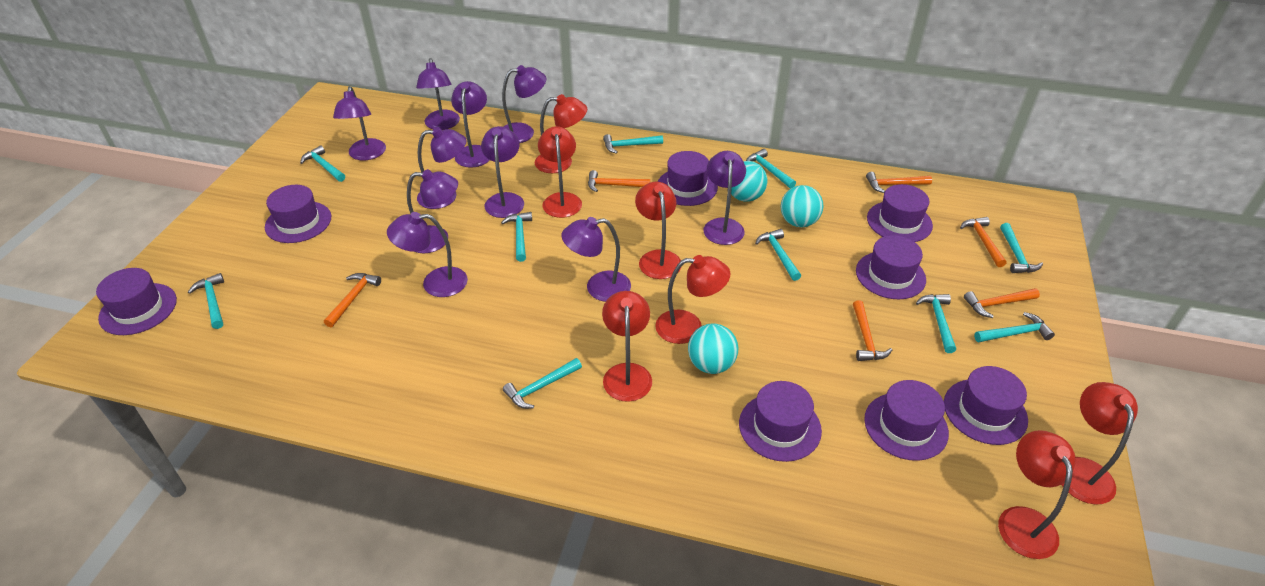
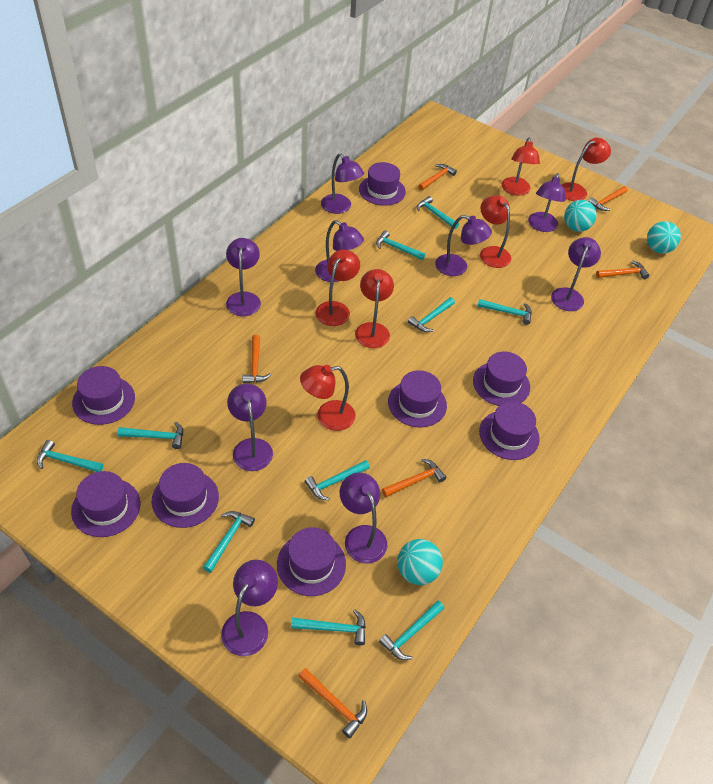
purple lamp: [333,86,386,160] [387,212,468,297] [407,169,458,253] [416,58,460,130] [417,127,466,209] [451,81,490,168] [481,126,524,218] [502,65,546,143] [562,217,631,302] [703,151,746,245] = 10 -> [221,560,278,656] [226,238,261,316] [227,384,273,471] [315,220,364,282] [321,153,364,214] [340,472,387,563] [435,215,492,276] [528,173,565,232] [551,237,601,311] = 9
red lamp: [535,94,587,173] [538,126,582,218] [602,291,652,402] [635,182,681,279] [655,255,730,344] [998,430,1076,559] [1062,382,1138,505] = 7 -> [300,365,356,431] [315,249,360,326] [355,269,394,348] [480,195,511,268] [502,137,540,196] [562,137,611,201] = 6

